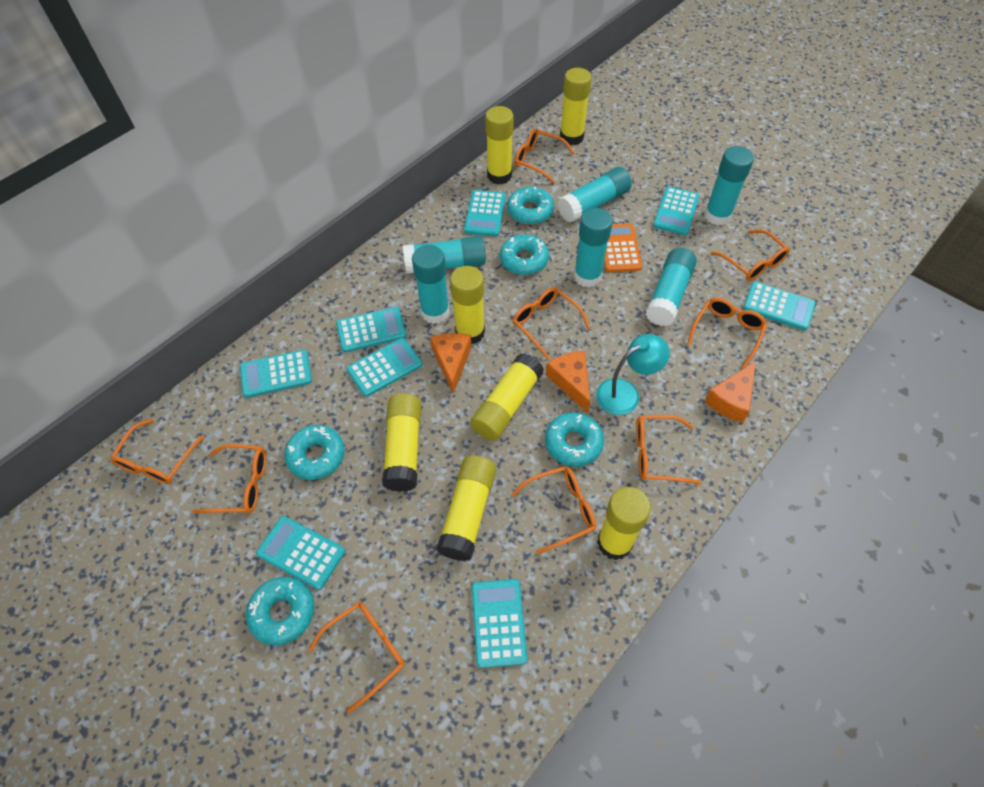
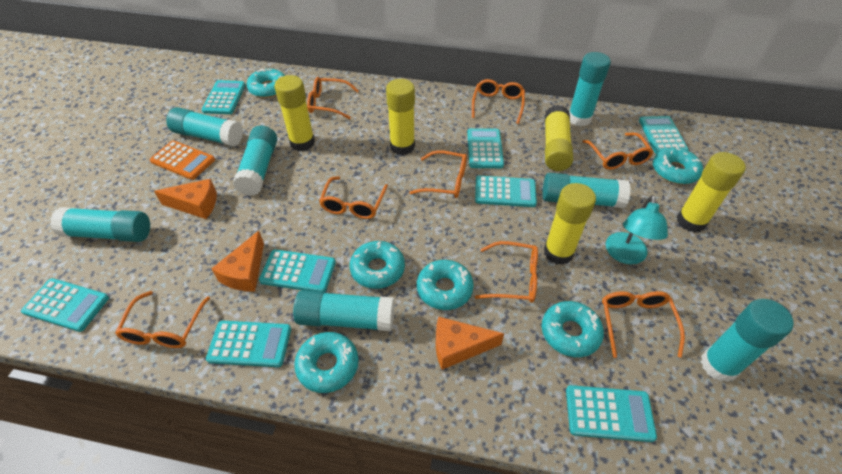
orange glasses: [110,418,205,484] [193,444,266,514] [308,602,405,713] [512,466,596,554] [513,287,590,359] [515,128,575,183] [636,415,701,485] [687,298,767,369] [711,229,790,281] = 9 -> [115,291,210,348] [307,77,359,119] [319,176,388,219] [409,150,467,198] [472,79,525,124] [475,241,538,303] [582,133,654,170] [602,291,685,358] = 8
turquoise donut: [246,577,314,646] [284,425,345,480] [500,234,549,275] [507,186,554,224] [545,412,604,467] = 5 -> [247,68,285,98] [294,332,359,393] [350,241,405,289] [417,260,474,310] [542,301,604,357] [653,147,703,184] = 6
turquoise glue stick: [403,236,486,274] [412,245,450,324] [557,167,632,223] [574,208,613,288] [646,248,697,326] [704,146,754,225] = 6 -> [50,207,150,242] [166,107,243,146] [233,125,277,196] [293,290,395,331] [542,173,631,208] [569,52,611,126] [701,299,794,382] = 7
yellow glue stick: [382,393,421,492] [436,456,496,561] [450,266,485,344] [470,353,544,441] [485,106,514,184] [560,68,592,145] [597,487,651,560] = 7 -> [274,75,315,151] [386,79,415,155] [544,183,596,265] [545,105,573,171] [677,152,746,233] = 5

